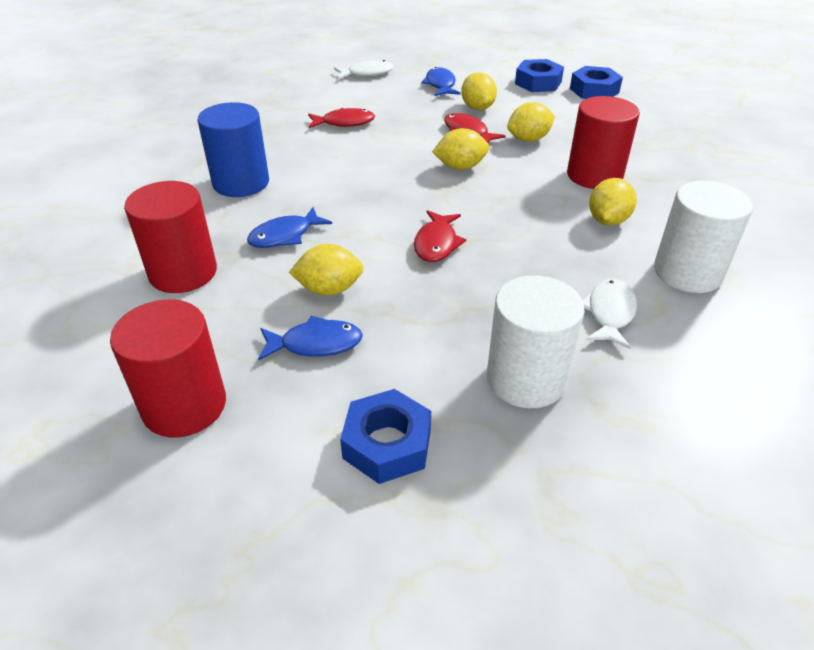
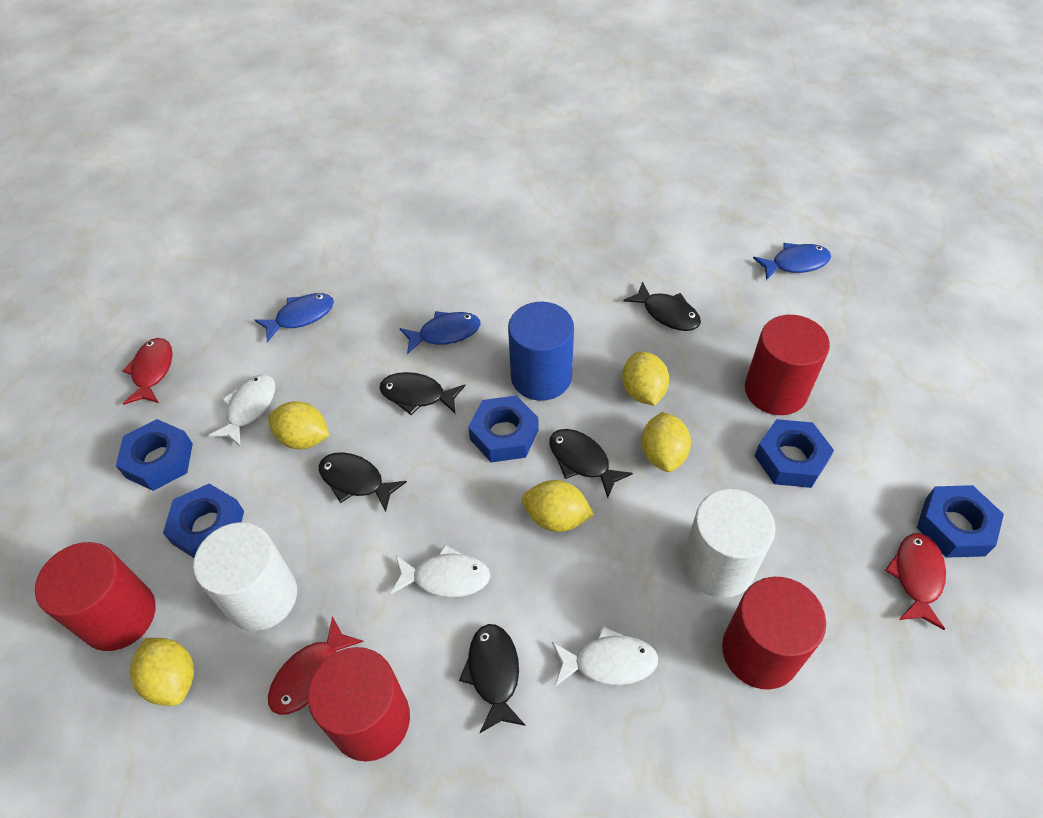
black fish: none = 0 -> [319,452,407,512] [379,372,465,415] [459,624,525,733] [549,429,633,498] [623,281,701,331] = 5
blue nut: [340,389,431,484] [515,59,564,92] [570,66,623,99] = 3 -> [116,419,193,491] [163,484,244,558] [468,395,539,462] [755,419,834,488] [917,485,1004,558] = 5
red cylinder: [110,300,226,437] [124,181,217,293] [567,96,640,189] = 3 -> [35,542,156,651] [308,647,410,761] [722,577,826,690] [745,315,830,415] = 4
white fish: [334,60,393,79] [582,279,637,349] = 2 -> [208,374,275,447] [390,545,490,597] [552,626,658,687] = 3

